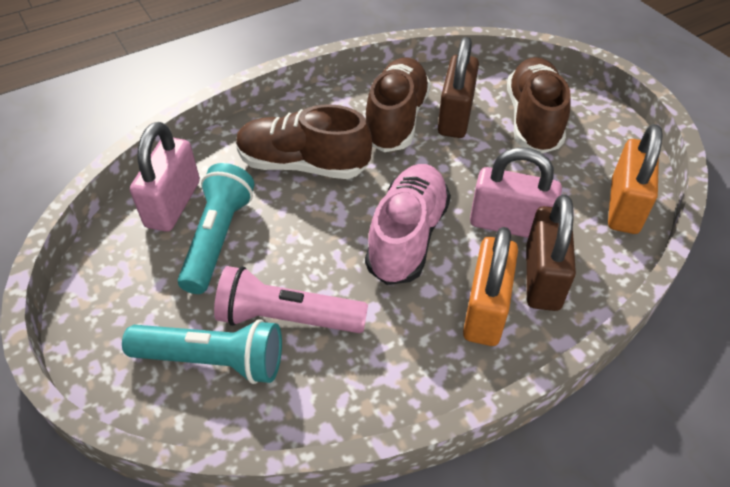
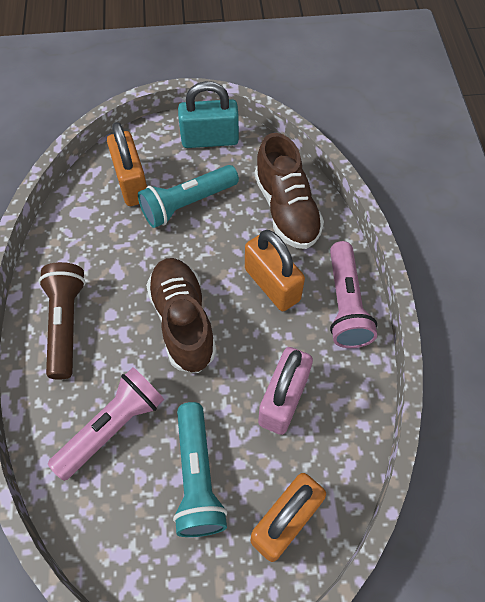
brown flashlight: none = 0 -> [39,262,86,380] = 1
brown padlock: [438,37,479,138] [526,194,576,311] = 2 -> none = 0
brown shoe: [236,104,372,179] [366,57,431,152] [507,57,570,153] = 3 -> [146,258,217,373] [255,133,324,249] = 2
orange padlock: [463,227,518,346] [608,124,662,234] = 2 -> [107,122,147,206] [245,230,305,311] [251,473,326,562] = 3
pink flashlight: [214,266,368,333] = 1 -> [48,367,164,481] [330,241,377,348] = 2
pink padlock: [130,122,200,232] [470,147,562,238] = 2 -> [258,347,313,435] = 1
pink shoe: [365,164,451,285] = 1 -> none = 0
turquoise padlock: none = 0 -> [178,81,239,148] = 1

